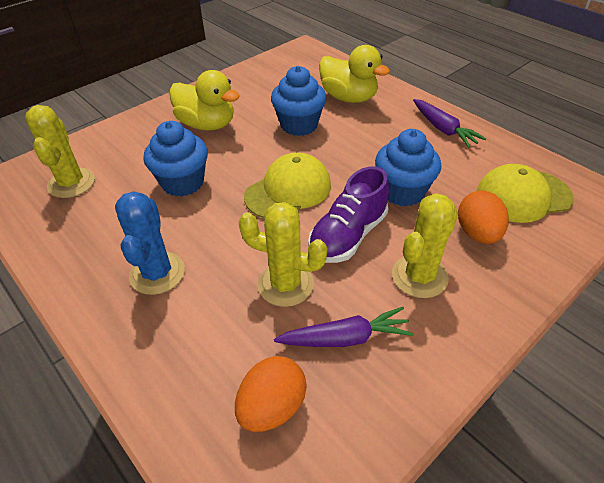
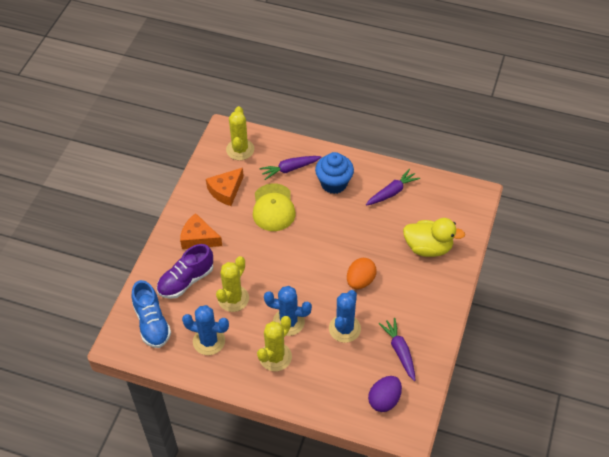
blue cactus: [115,191,185,295] = 1 -> [182,305,229,355] [264,286,312,336] [329,290,361,343] = 3
blue cupcake: [144,121,208,197] [271,66,326,136] [375,129,441,206] = 3 -> [315,152,354,194] = 1
blue shoe: none = 0 -> [132,280,171,348] = 1
orange cheese: none = 0 -> [180,213,222,249] [206,168,244,206] = 2
orange egg: [235,356,307,432] [458,190,509,244] = 2 -> [347,258,377,289] = 1
purple carrot: [274,307,414,347] [413,99,486,148] = 2 -> [259,156,321,180] [366,169,420,206] [379,318,416,381] = 3
purple egg: none = 0 -> [368,376,402,412] = 1
yellow cap: [244,153,331,218] [477,164,574,223] = 2 -> [253,183,296,231] = 1
yellow duck: [169,70,239,131] [319,45,390,103] = 2 -> [403,218,465,257] = 1

